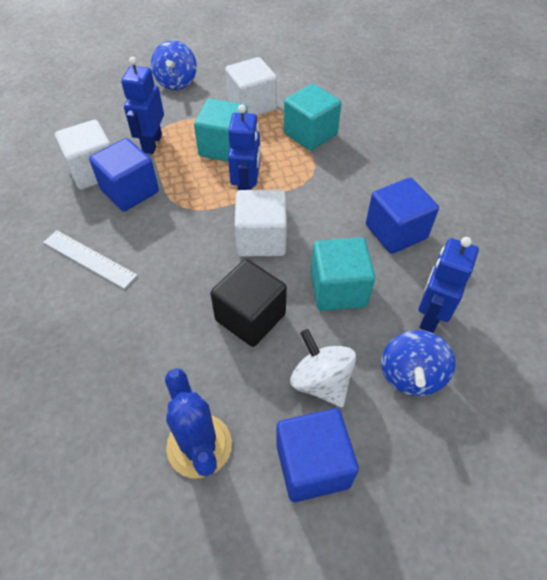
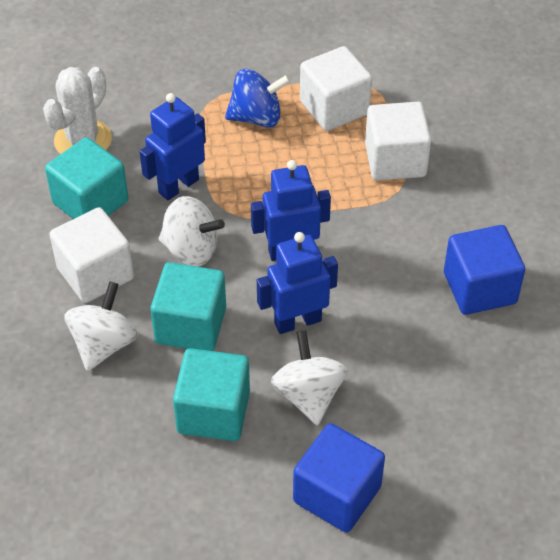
black cube: [210,259,287,347] = 1 -> none = 0
blue cactus: [165,368,232,478] = 1 -> none = 0
blue cube: [89,138,159,211] [276,408,359,502] [366,178,439,254] = 3 -> [293,423,385,533] [444,225,525,315] = 2
blue spinning top: [151,40,197,90] [381,330,455,396] = 2 -> [225,69,291,128] = 1
white cactus: none = 0 -> [43,67,112,154] = 1
white ruler: [43,230,137,289] = 1 -> none = 0
white spinning top: [290,329,356,407] = 1 -> [64,281,138,371] [159,196,225,267] [270,330,348,425] = 3

